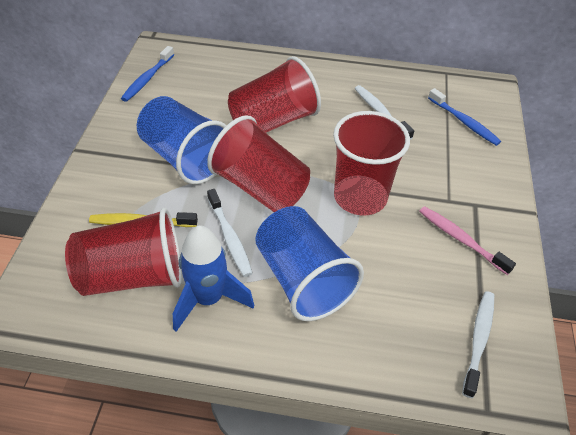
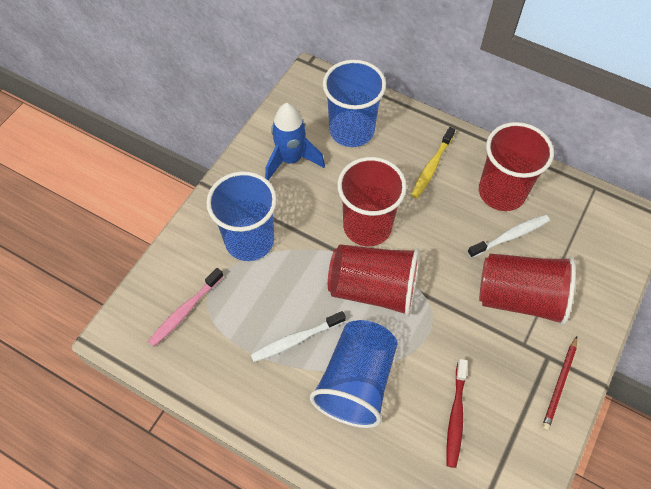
blue cup: [137,96,227,185] [255,206,364,321] = 2 -> [206,171,277,261] [310,320,398,428] [323,60,386,147] = 3
blue toothbrush: [121,46,174,102] [428,88,501,146] = 2 -> none = 0
red pencil: none = 0 -> [542,336,577,431] = 1
red toothbrush: none = 0 -> [447,359,468,468] = 1
white toothbrush: [207,189,253,277] [355,85,414,140] [462,291,494,398] = 3 -> [251,311,346,362] [467,215,550,258] = 2

